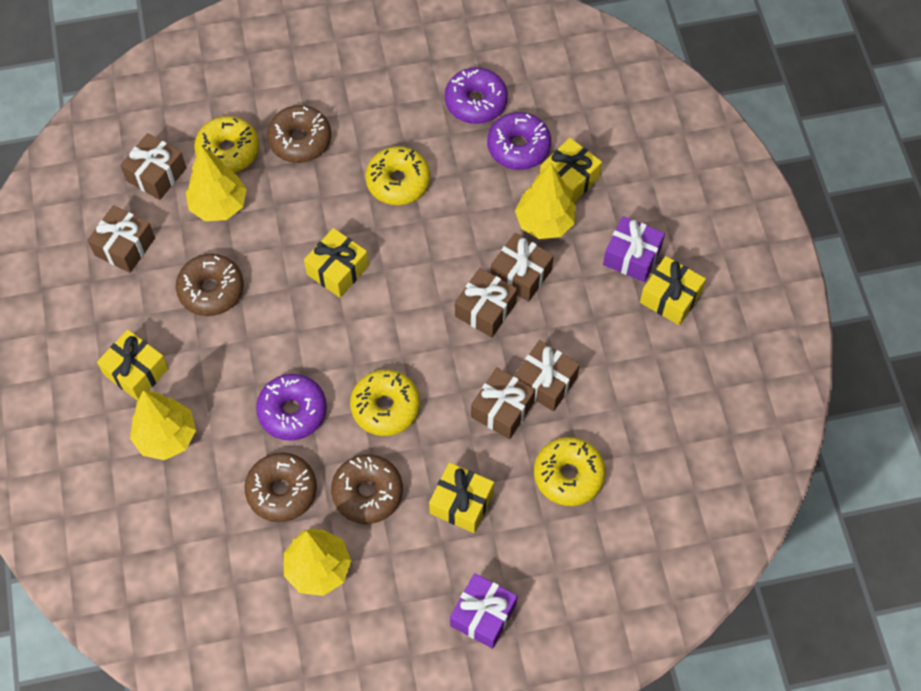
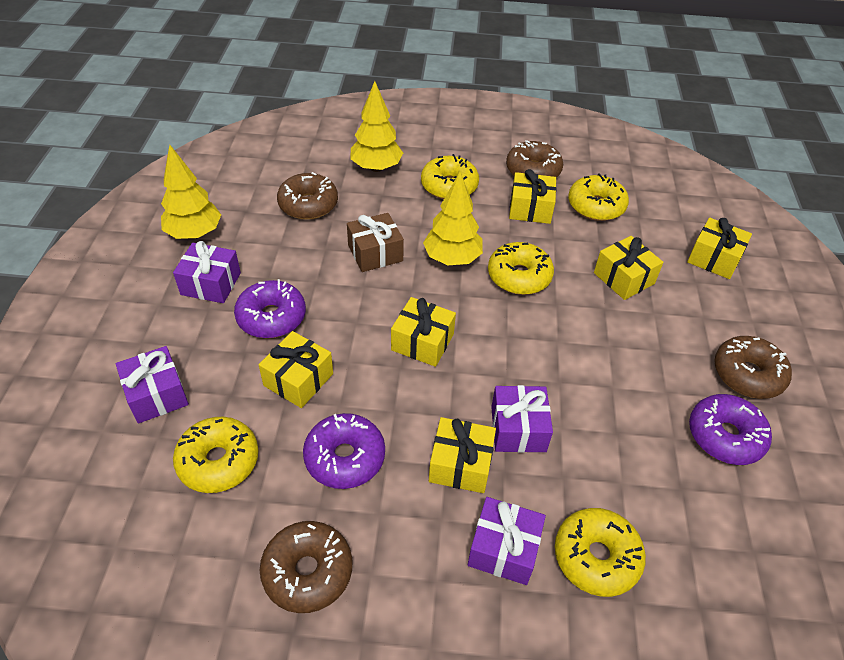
brown gift: [87,205,155,273] [120,133,186,200] [455,268,517,337] [471,367,536,439] [491,233,554,302] [515,340,580,411] = 6 -> [347,213,404,272] = 1
purple gift: [450,573,517,649] [603,216,665,282] = 2 -> [116,346,189,424] [173,241,241,303] [468,497,546,585] [491,385,553,453] = 4
yellow donut: [194,116,259,173] [350,370,420,436] [365,146,430,205] [534,437,605,506] = 4 -> [173,417,259,493] [421,154,479,199] [488,242,554,295] [555,508,646,597] [568,173,629,221] = 5
yellow gift: [97,330,169,401] [304,228,369,298] [429,462,494,533] [540,138,602,202] [640,256,706,325] = 5 -> [259,331,333,408] [391,297,456,367] [429,417,496,493] [509,169,557,224] [594,236,663,300] [687,218,752,279] = 6
yellow tree: [130,390,196,460] [185,145,247,221] [284,528,352,596] [515,164,576,239] = 4 -> [161,144,221,239] [351,81,403,172] [423,171,483,265] = 3

